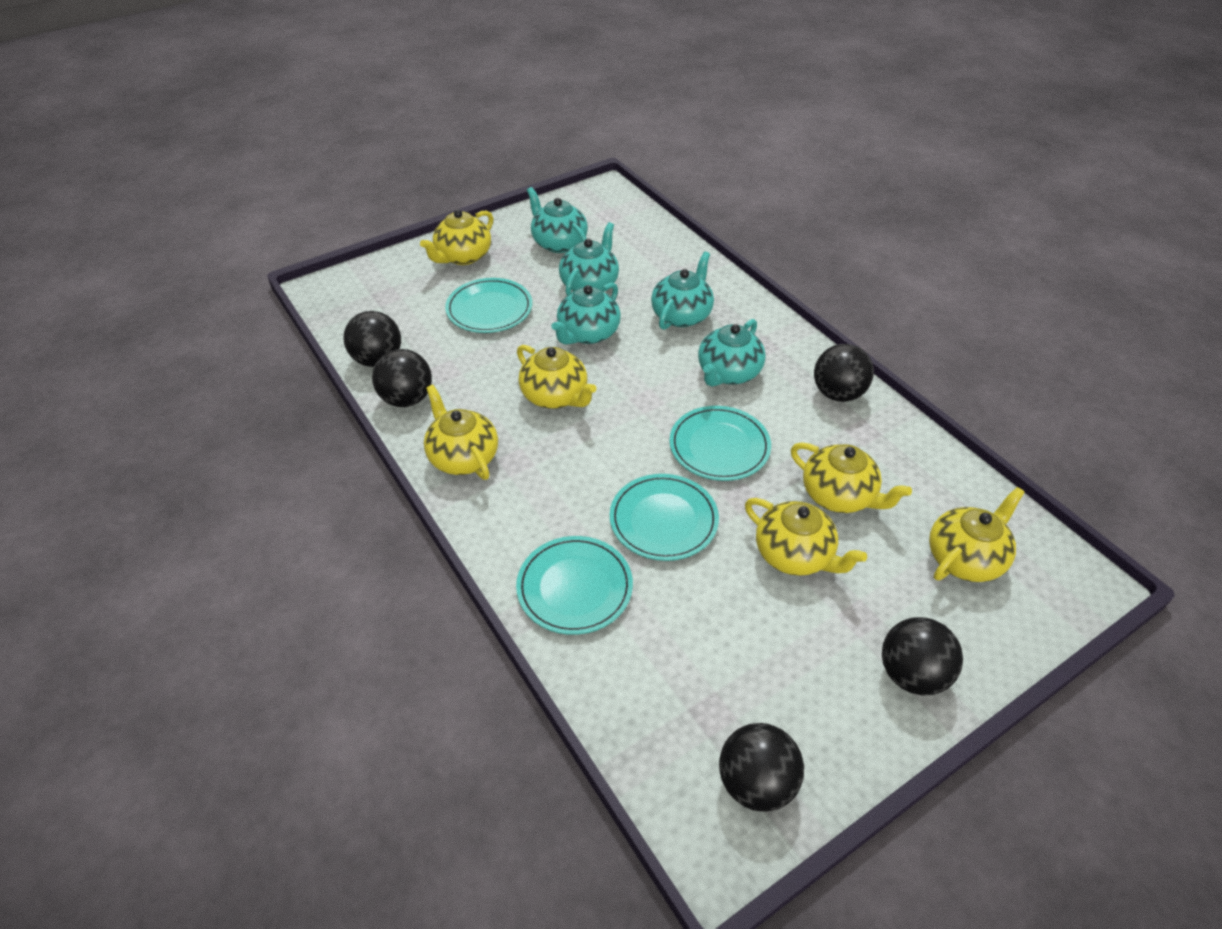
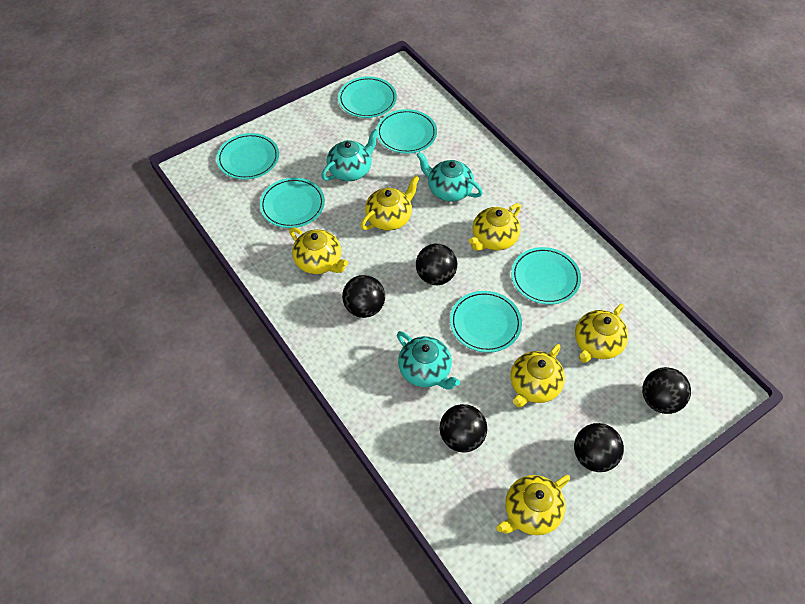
turquoise plate: [445,278,532,333] [516,536,633,635] [610,474,719,561] [669,406,771,481] = 4 -> [217,133,279,180] [260,178,325,228] [338,76,397,118] [377,109,437,154] [450,291,522,353] [511,247,581,305] = 6
turquoise teapot: [527,187,588,253] [551,282,621,345] [559,222,619,296] [651,252,714,330] [698,319,766,387] = 5 -> [321,129,379,181] [397,331,460,390] [416,152,483,201] = 3

